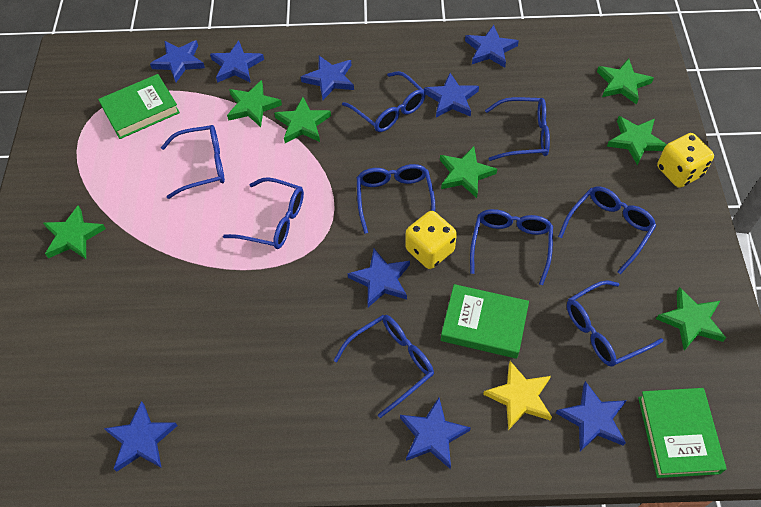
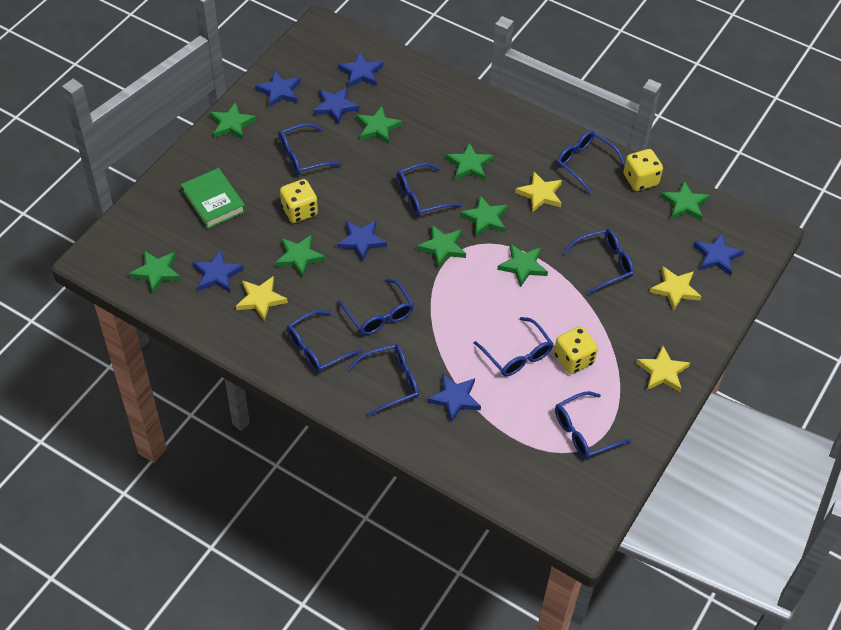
blue star: [104,401,178,472] [150,40,205,82] [210,40,264,83] [301,56,354,100] [347,249,410,307] [400,398,471,469] [424,73,479,117] [465,25,519,68] [556,381,627,451] = 9 -> [192,250,244,292] [255,70,301,108] [313,87,359,124] [337,220,387,262] [338,52,383,87] [427,373,481,422] [693,233,744,276] = 7
green book: [98,74,180,139] [441,284,529,359] [638,388,727,478] = 3 -> [181,168,246,229] = 1
green star: [43,205,106,259] [227,80,282,127] [274,97,331,143] [440,146,497,198] [597,59,654,105] [607,116,667,165] [656,287,726,351] = 7 -> [129,251,181,293] [210,102,257,140] [275,235,326,278] [356,106,402,144] [417,225,466,268] [446,142,493,181] [460,195,508,237] [497,244,548,287] [660,181,710,221] = 9
yellow dice: [405,211,457,269] [657,133,714,188] = 2 -> [280,179,318,223] [554,326,598,374] [623,149,663,191] = 3
yellow star: [483,361,552,430] = 1 -> [236,276,288,321] [515,172,562,212] [636,346,690,392] [650,267,702,311] = 4

